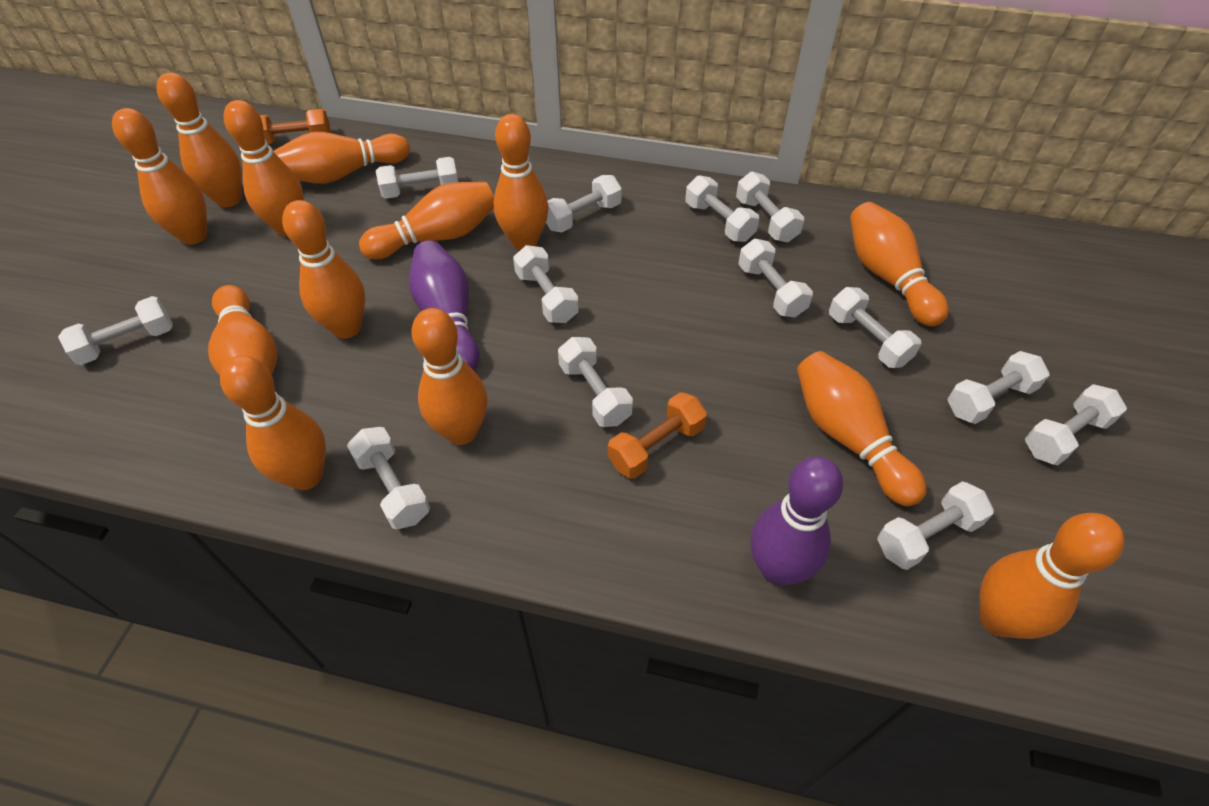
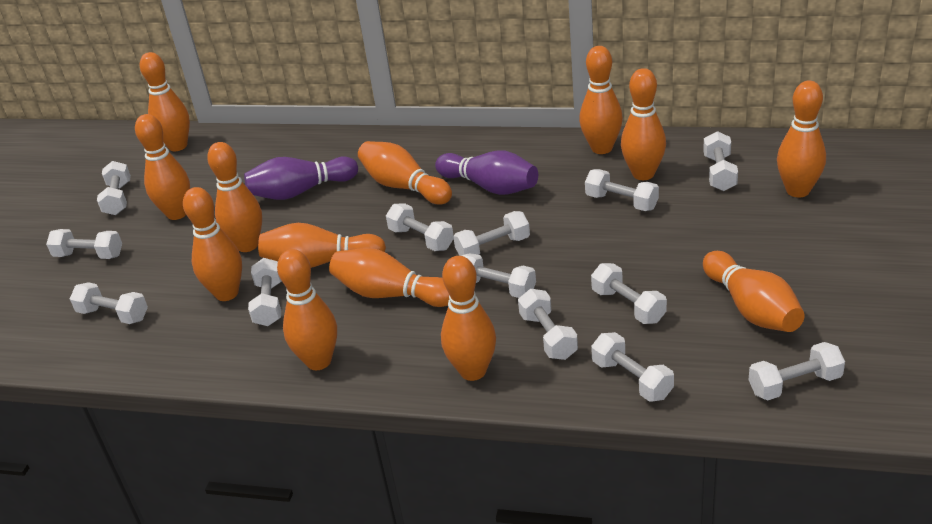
orange dumbbell: [260,109,331,144] [608,392,707,479] = 2 -> none = 0

